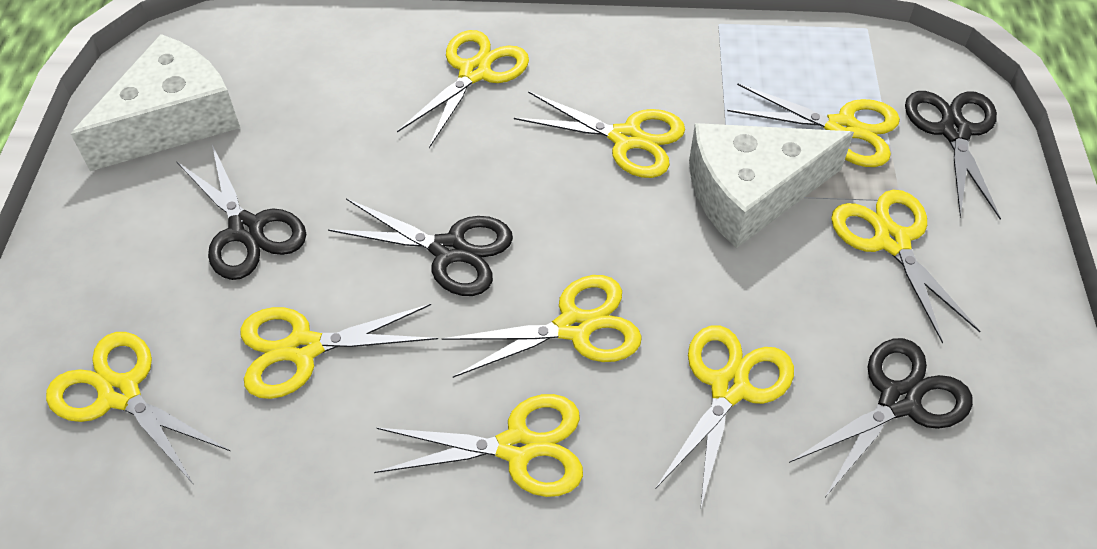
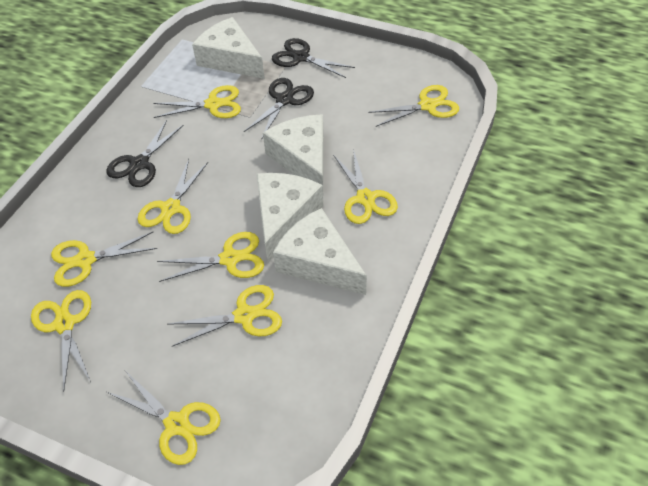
black scissors: [176,145,307,280] [328,198,513,296] [789,338,973,497] [905,91,1001,219] = 4 -> [106,120,184,187] [244,78,314,140] [272,38,355,78] = 3
white cheese: [71,34,240,171] [689,123,854,248] = 2 -> [192,17,265,79] [257,173,323,263] [263,115,324,185] [273,208,367,295] = 4

